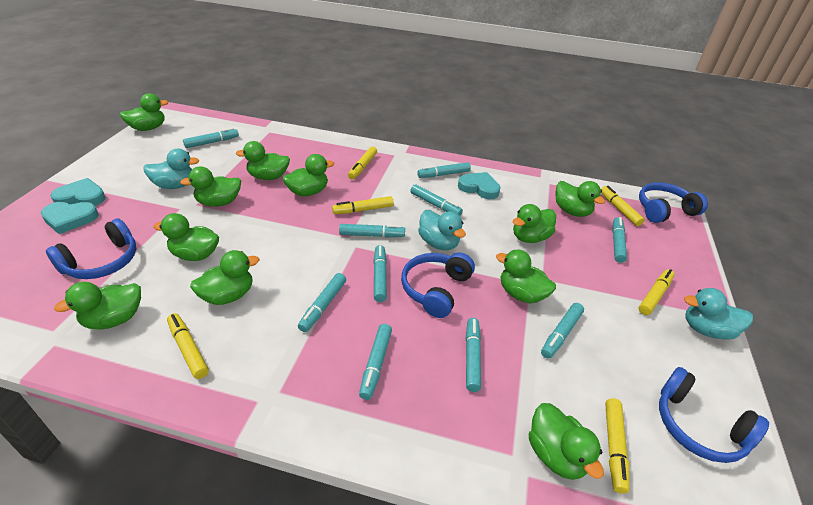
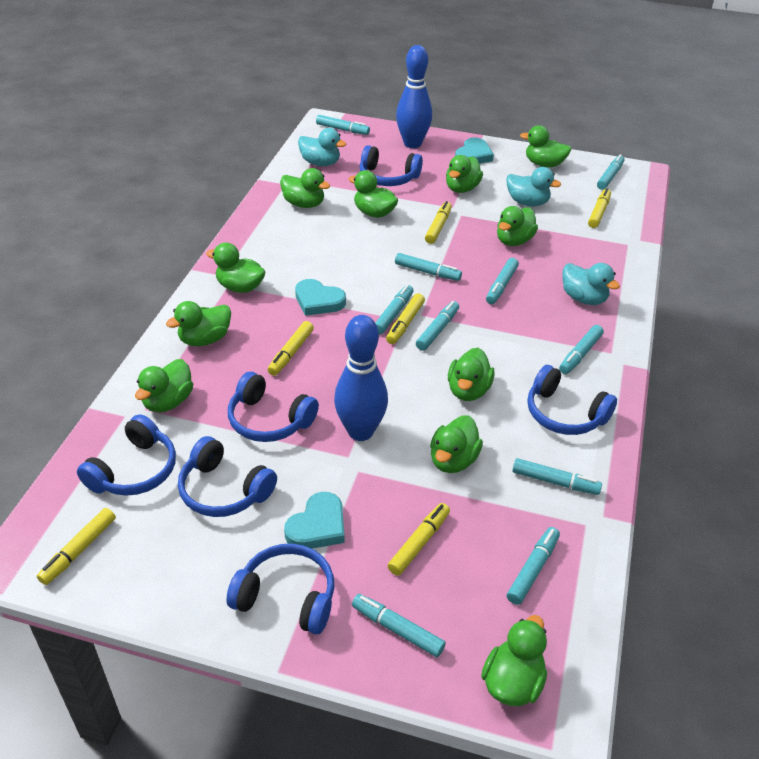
blue bowling pin: none = 0 -> [334,315,388,441] [396,45,432,148] = 2
blue headphones: [46,218,136,279] [401,253,475,318] [639,182,708,223] [659,367,769,463] = 4 -> [77,414,176,496] [178,436,277,517] [227,544,334,634] [228,372,319,442] [360,145,423,186] [527,365,617,435] = 6

